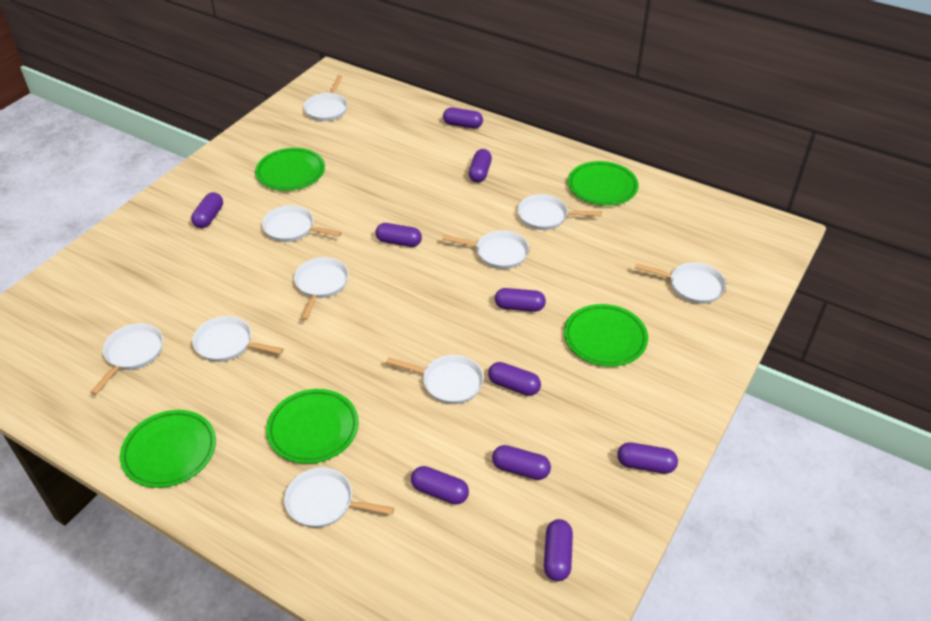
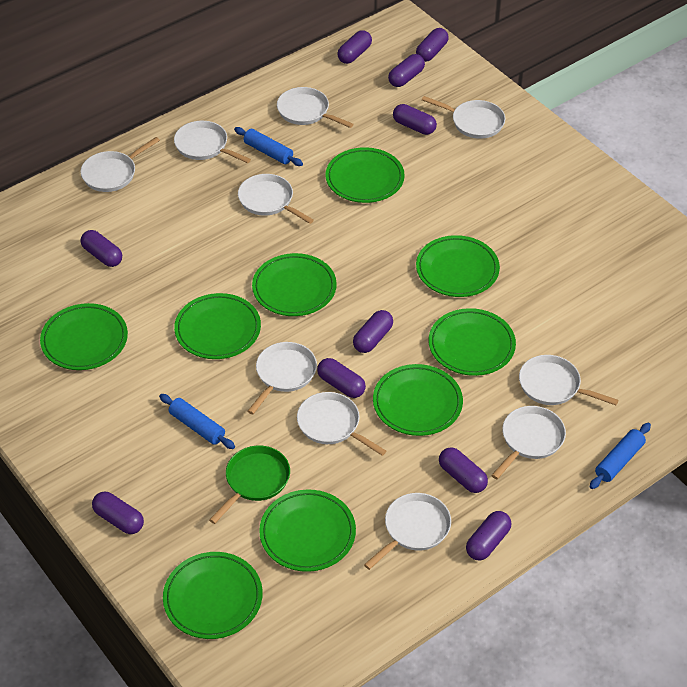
blue rolling pin: none = 0 -> [159,394,235,449] [234,127,303,166] [590,423,651,489] = 3
green pan: none = 0 -> [209,446,290,524] = 1
green plate: [120,410,216,488] [255,148,325,191] [266,389,359,464] [564,304,648,367] [568,161,639,206] = 5 -> [40,303,128,370] [163,552,263,639] [174,293,261,359] [252,253,337,316] [259,490,356,572] [326,147,405,203] [373,364,463,436] [416,235,500,297] [429,308,516,376] = 9

